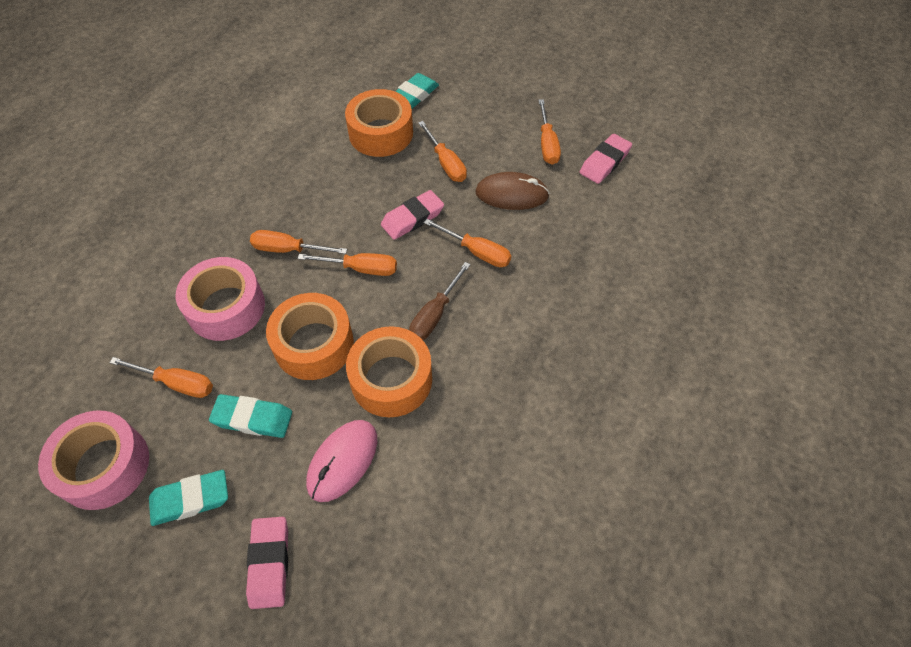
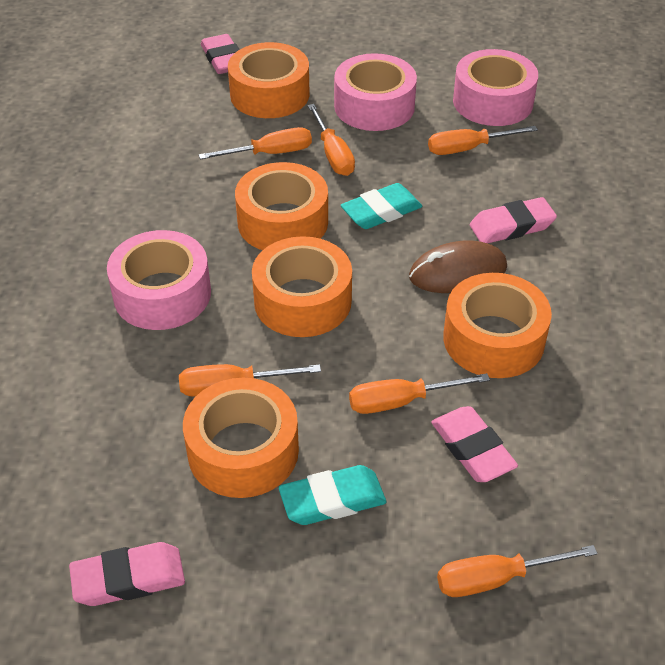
brown screwdriver: [409,262,471,340] = 1 -> none = 0
orange tape: [266,293,354,380] [345,89,413,157] [346,326,432,417] = 3 -> [183,378,299,498] [228,42,309,118] [235,162,328,250] [252,236,352,337] [443,273,552,378] = 5
pink eraser: [246,517,288,609] [381,190,444,240] [580,134,632,184] = 3 -> [69,542,185,606] [201,34,240,74] [431,406,518,482] [470,197,557,243] = 4
pink mouse: [306,420,377,502] = 1 -> none = 0
pink tape: [38,410,149,510] [176,257,265,341] = 2 -> [107,230,211,330] [334,53,417,131] [453,49,538,126] = 3
turquoise eraser: [149,470,228,526] [209,394,292,438] [395,73,439,109] = 3 -> [279,465,386,525] [341,183,422,229] = 2

